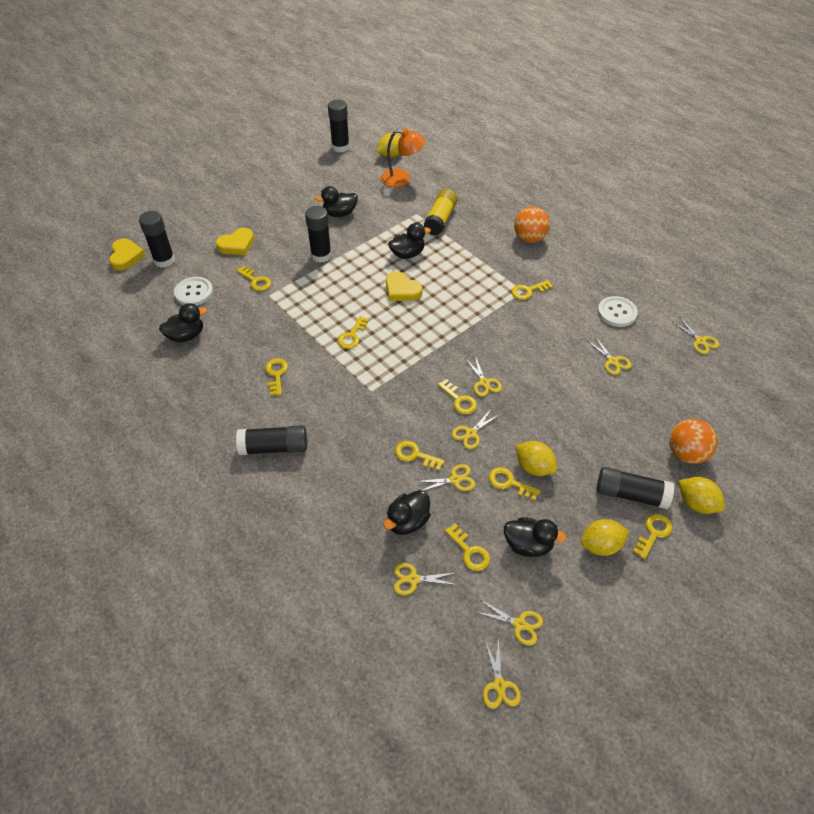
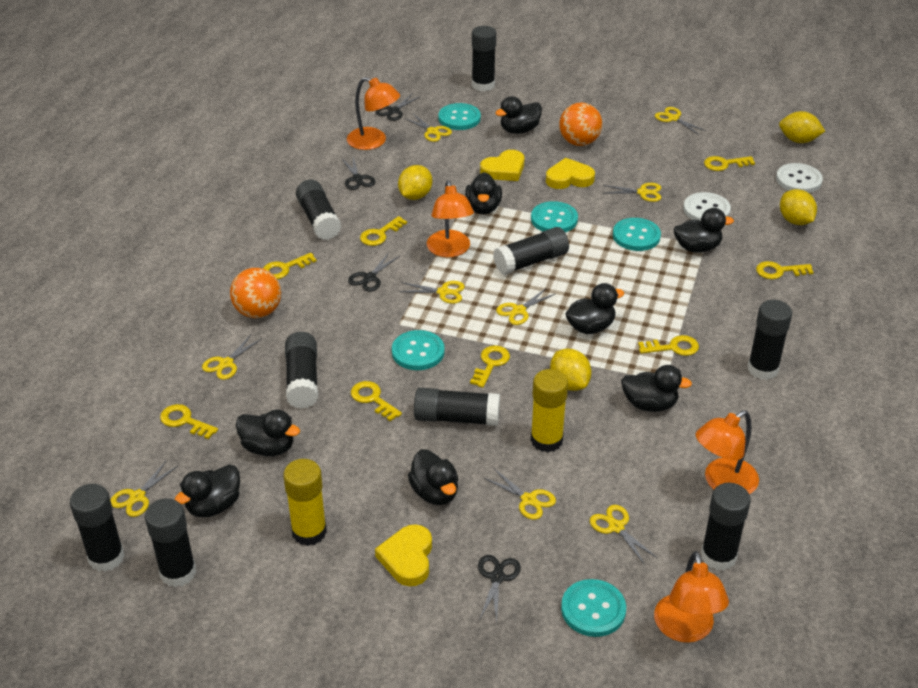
black duck: [159,303,207,343] [315,186,358,217] [383,490,431,535] [388,223,431,259] [504,517,567,557] = 5 -> [175,465,240,517] [236,410,300,456] [408,449,458,505] [465,172,502,214] [495,96,542,134] [565,283,624,334] [621,365,692,412] [674,208,734,252] = 8
black glue stick: [139,211,175,268] [236,425,307,455] [305,206,332,263] [328,100,350,152] [597,467,674,509] = 5 -> [70,484,125,572] [145,499,196,587] [285,332,318,409] [296,180,341,240] [414,388,500,426] [472,26,496,92] [493,227,569,275] [701,483,751,571] [748,300,792,380] = 9
black scissors: none = 0 -> [342,157,375,190] [348,254,399,292] [375,93,421,121] [478,555,521,623] = 4
orange lamp: [381,128,425,187] = 1 -> [347,77,400,150] [427,180,474,257] [654,551,729,643] [696,410,759,494] = 4
turquoise button: none = 0 -> [392,330,445,370] [439,103,481,130] [531,201,578,232] [561,579,626,637] [613,218,661,251] = 5
yellow glue stick: [423,189,457,236] = 1 -> [283,459,327,546] [530,369,568,452] = 2
yellow key: [237,266,271,291] [265,358,288,396] [337,316,369,349] [395,441,445,471] [438,379,477,414] [445,524,490,571] [488,467,540,501] [511,280,553,300] [633,514,672,559] = 9 -> [160,404,218,439] [263,253,317,279] [351,381,402,421] [360,216,407,246] [470,345,510,388] [638,335,699,356] [704,156,755,171] [756,261,814,279] = 8
yellow scissors: [394,563,458,595] [414,464,475,491] [452,408,501,449] [465,356,502,397] [475,599,543,646] [483,637,521,709] [586,336,632,375] [673,318,720,354] = 8 -> [110,461,178,517] [202,335,261,380] [399,281,465,304] [404,114,452,142] [484,469,556,520] [496,288,555,325] [590,505,657,565] [603,183,661,202] [655,107,706,135] = 9

